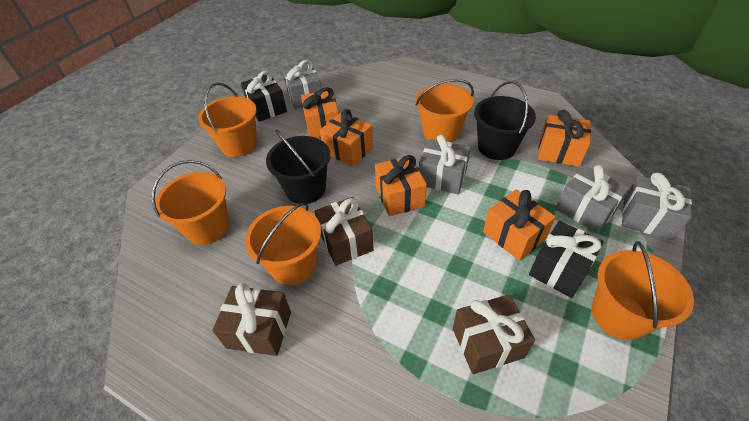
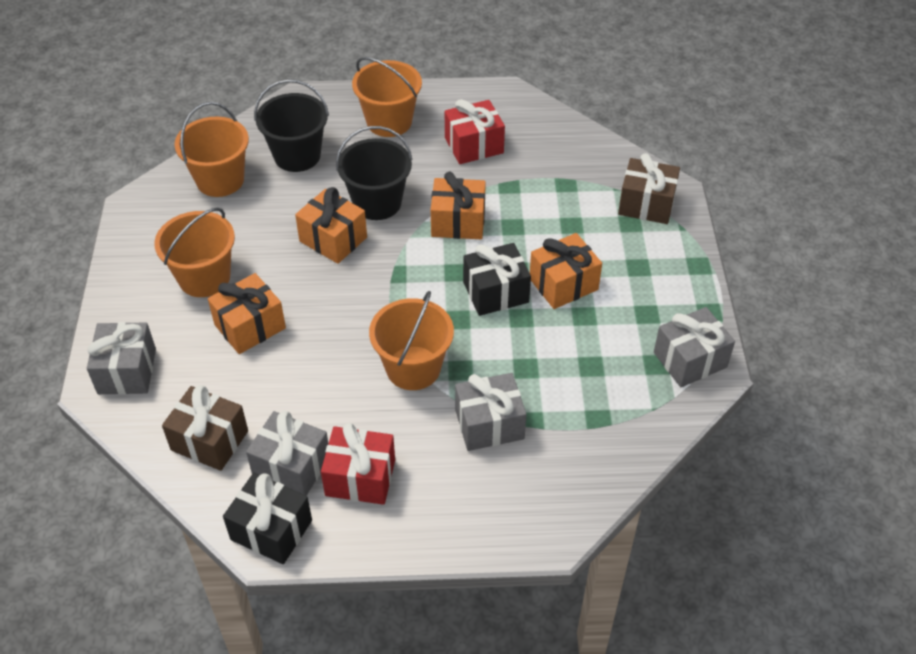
brown gift: [212,283,291,356] [315,197,374,266] [453,294,535,374] = 3 -> [162,385,248,471] [618,153,680,224] = 2
orange bucket: [151,160,229,245] [198,82,257,157] [245,202,321,285] [416,79,474,142] [592,241,694,340] = 5 -> [154,207,235,297] [175,102,249,197] [352,57,422,137] [369,291,454,390] = 4
orange gift: [301,87,339,138] [320,109,373,167] [375,155,427,216] [483,190,556,261] [538,110,591,167] = 5 -> [208,273,286,354] [295,187,367,264] [431,172,486,239] [530,233,602,309] = 4
red gift: none = 0 -> [321,423,395,505] [445,99,505,164] = 2

